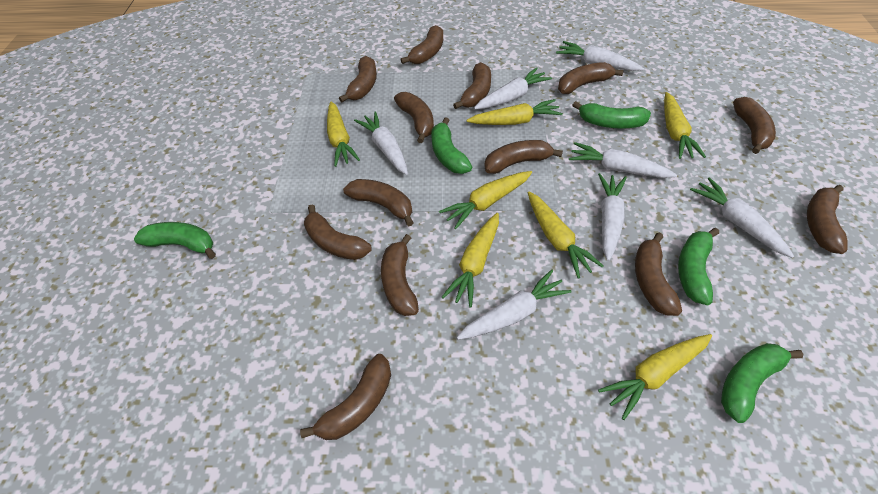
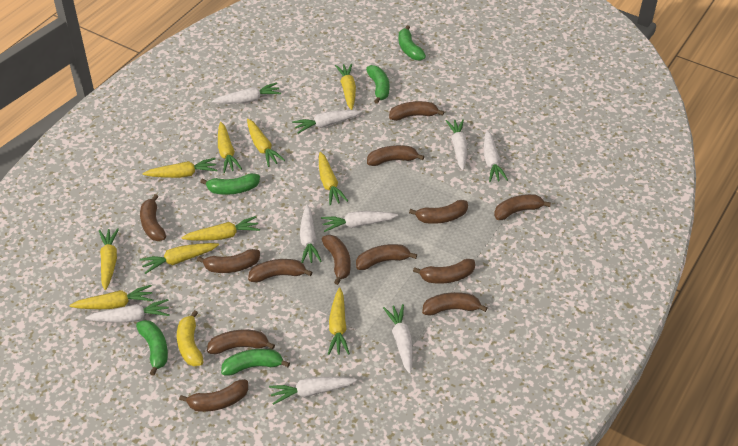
white carrot: [354,112,408,175] [457,270,572,340] [474,67,552,109] [556,41,644,71] [569,142,677,178] [598,173,627,261] [690,177,794,258] = 7 -> [85,299,170,323] [212,82,281,104] [269,377,357,405] [292,110,362,134] [300,204,322,263] [321,211,398,232] [383,304,413,374] [446,119,468,170] [484,130,508,182] = 9
yellow banana: none = 0 -> [177,310,204,366] = 1
yellow carrot: [327,101,360,167] [439,171,532,229] [442,213,499,307] [467,99,563,125] [528,192,604,278] [598,334,712,420] [664,92,706,159] = 7 -> [69,285,153,309] [99,228,119,290] [140,243,219,274] [142,158,217,178] [181,216,260,241] [218,122,242,173] [247,119,285,167] [319,152,348,205] [328,287,350,355] [335,64,356,110] = 10

